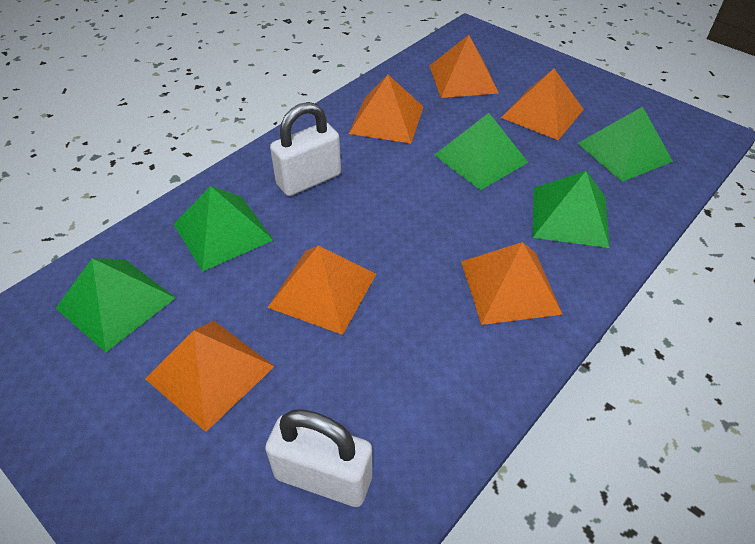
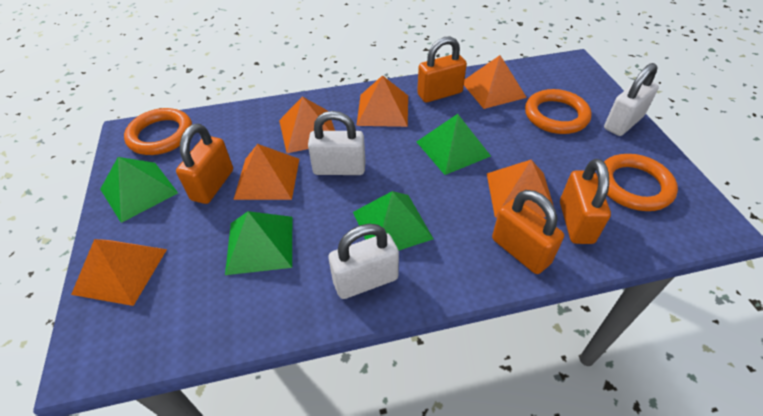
green pyramid: [56,258,175,352] [174,186,273,272] [434,113,529,190] [533,171,610,248] [577,107,673,182] = 5 -> [100,157,178,223] [225,211,292,275] [353,191,433,251] [416,114,491,175] = 4
orange padlock: none = 0 -> [176,124,233,204] [417,36,467,102] [492,190,564,274] [560,159,611,244] = 4
orange ring: none = 0 -> [124,108,192,155] [525,89,592,134] [604,154,678,211] = 3
white padlock: [265,409,372,507] [270,102,341,196] = 2 -> [308,111,365,175] [328,224,399,299] [604,63,659,136] = 3

